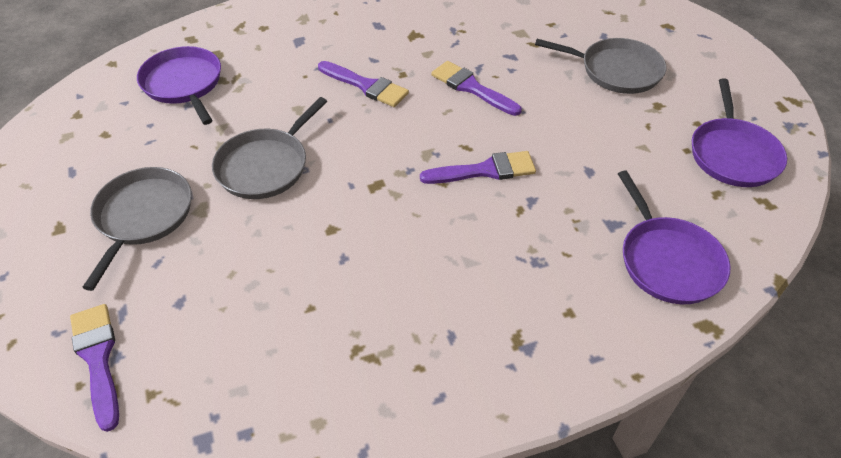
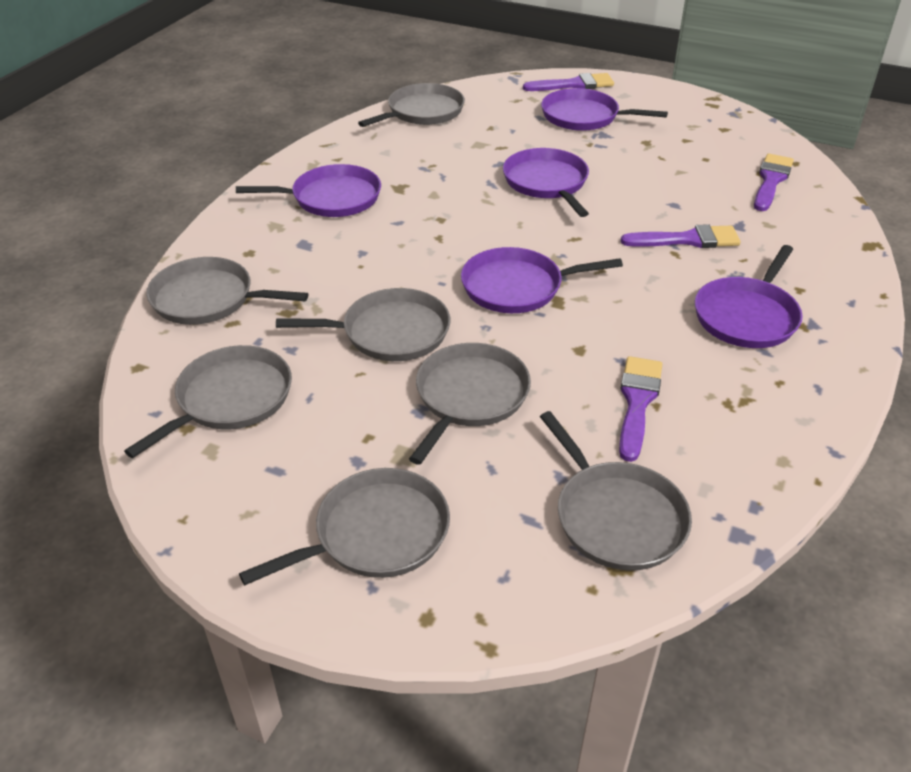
grey pan: [82,167,192,291] [212,97,327,199] [535,38,666,94] = 3 -> [124,345,292,458] [146,257,308,325] [239,468,450,585] [276,288,450,361] [358,83,465,127] [409,343,531,465] [540,411,692,571] = 7
purple pan: [137,46,221,125] [618,170,730,304] [692,78,787,187] = 3 -> [236,164,381,217] [461,247,623,313] [503,148,589,217] [541,88,668,131] [695,245,803,348] = 5

